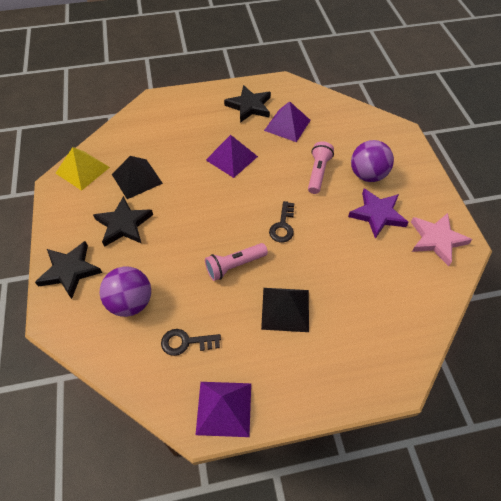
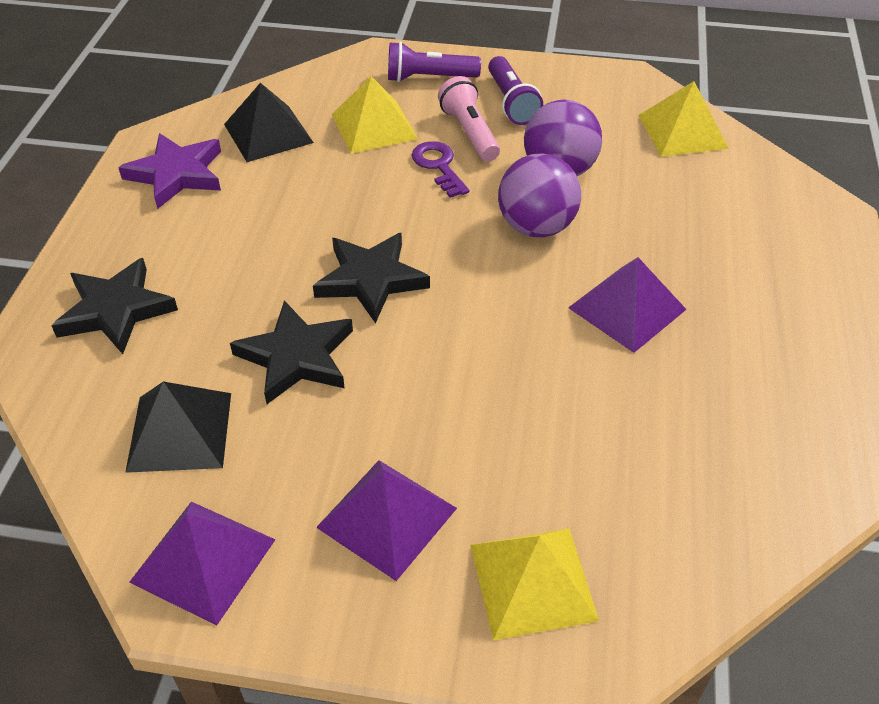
black key: [161,329,221,356] [269,201,294,242] = 2 -> none = 0
pink flashlight: [205,243,268,281] [308,141,334,194] = 2 -> [438,76,500,162] = 1
pink star: [411,213,472,266] = 1 -> none = 0
purple flashlight: none = 0 -> [388,42,481,82] [488,56,543,125] = 2
purple key: none = 0 -> [412,141,470,198] = 1
yellow pyramid: [55,147,110,191] = 1 -> [332,76,418,154] [470,528,599,640] [638,81,729,157] = 3

